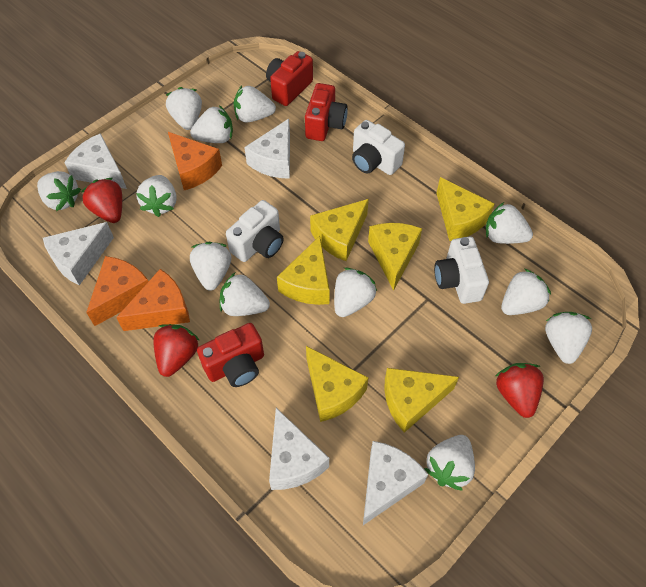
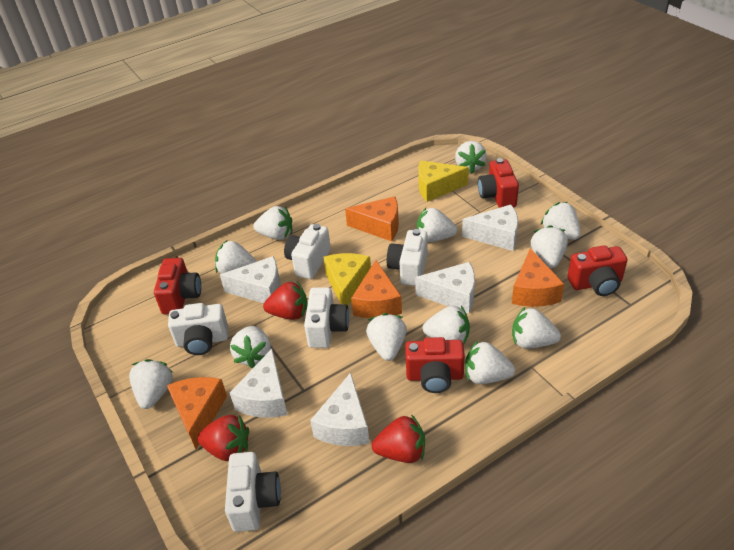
orange cheese: [86,256,149,326] [116,269,190,331] [168,132,222,190] = 3 -> [167,377,227,449] [345,196,399,241] [351,260,402,318] [512,248,564,307] = 4
red camera: [197,323,264,387] [266,51,313,106] [305,83,348,141] = 3 -> [154,258,201,314] [405,337,465,393] [478,158,519,208] [568,245,627,296] = 4
white camera: [226,200,284,262] [352,120,405,175] [434,237,489,304] = 3 -> [168,303,228,355] [225,452,281,532] [284,224,331,279] [304,287,349,348] [387,229,428,286] = 5
yellow cheese: [277,236,330,305] [306,346,369,422] [310,199,369,261] [368,223,422,291] [385,368,459,433] [436,177,495,241] = 6 -> [323,253,371,305] [418,161,469,202] = 2

